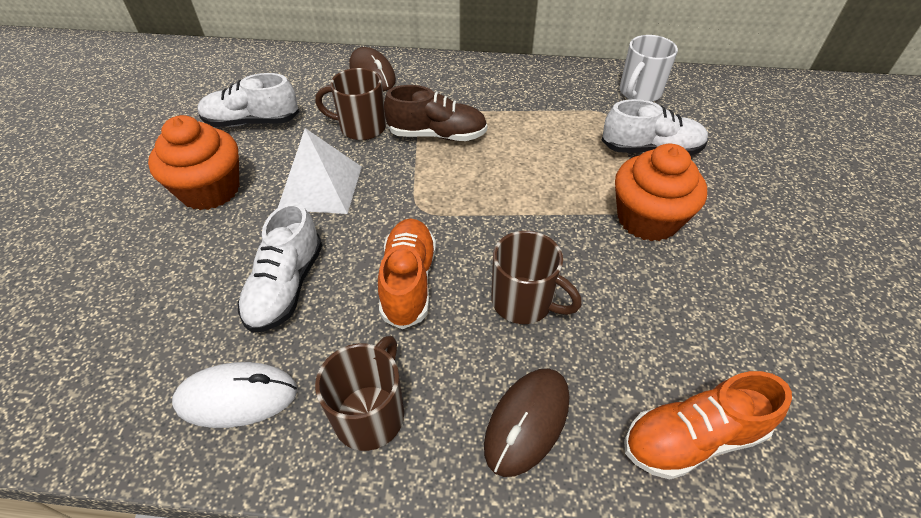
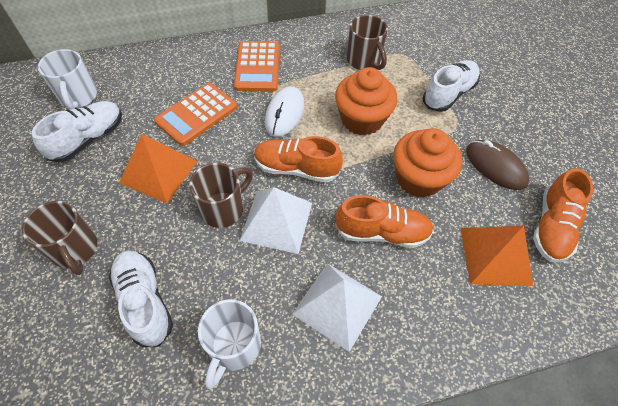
brown mouse: [349,47,396,91] [484,369,569,477] = 2 -> [466,140,529,190] = 1
brown shoe: [384,85,487,141] = 1 -> none = 0
orange calculator: none = 0 -> [154,83,237,146] [234,41,280,91] = 2
orange pyramid: none = 0 -> [119,134,198,203] [460,226,534,286] = 2
orange shoe: [378,218,436,329] [624,371,792,479] = 2 -> [254,136,343,183] [335,195,434,248] [533,168,593,262] = 3
white mug: [619,35,678,102] = 1 -> [38,49,97,109] [198,299,261,389] = 2
white pyramid: [278,128,362,214] = 1 -> [239,187,312,254] [292,263,382,352] = 2

